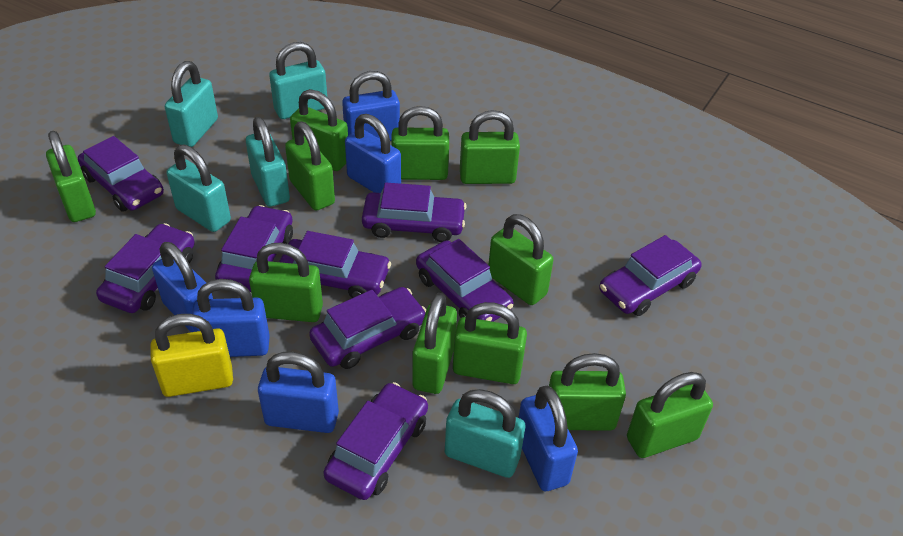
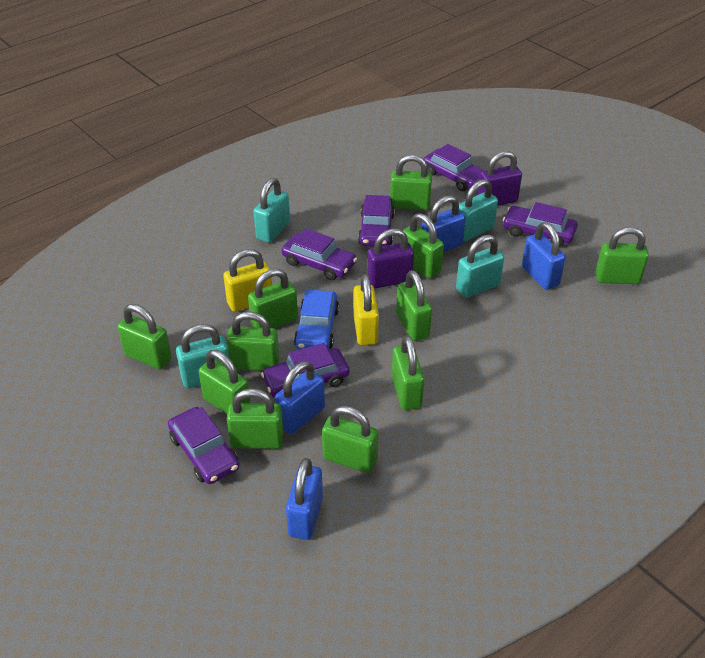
blue car: none = 0 -> [294,290,339,350] = 1
blue padlock: [152,242,213,332] [192,279,270,357] [258,352,339,433] [342,71,400,141] [345,114,401,193] [519,386,578,491] = 6 -> [275,361,325,434] [286,458,323,540] [422,195,465,252] [522,222,566,290] = 4
purple car: [78,136,164,212] [96,223,195,313] [215,205,293,292] [279,231,391,298] [309,287,426,369] [323,382,428,500] [362,183,467,242] [416,239,513,322] [599,235,702,316] = 9 -> [168,407,239,484] [261,343,350,398] [281,228,357,280] [358,195,395,246] [424,144,484,191] [503,202,578,247] = 6
purple padlock: none = 0 -> [367,229,414,289] [478,151,522,206] = 2
turquoise padlock: [165,61,218,147] [167,145,231,232] [246,117,290,207] [269,42,327,119] [445,389,525,478] = 5 -> [176,324,230,388] [253,178,290,243] [456,235,504,298] [459,179,498,241] = 4
yellow padlock: [150,314,233,397] = 1 -> [223,249,272,312] [353,274,379,345] = 2

